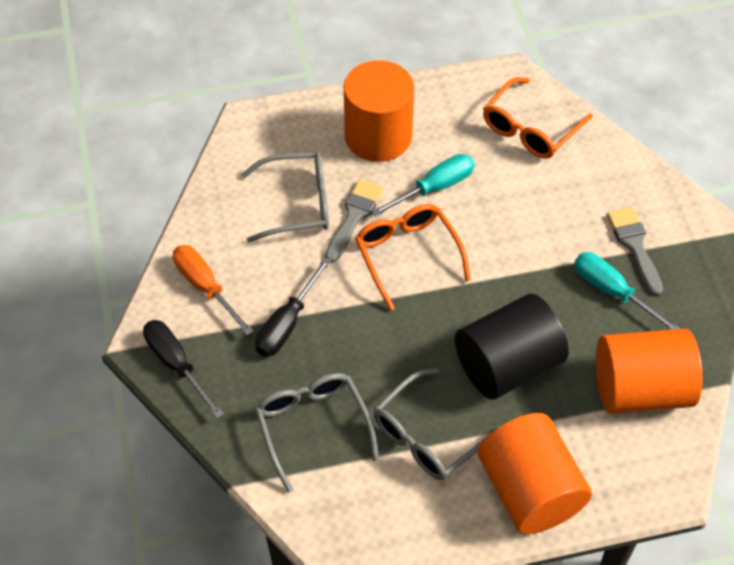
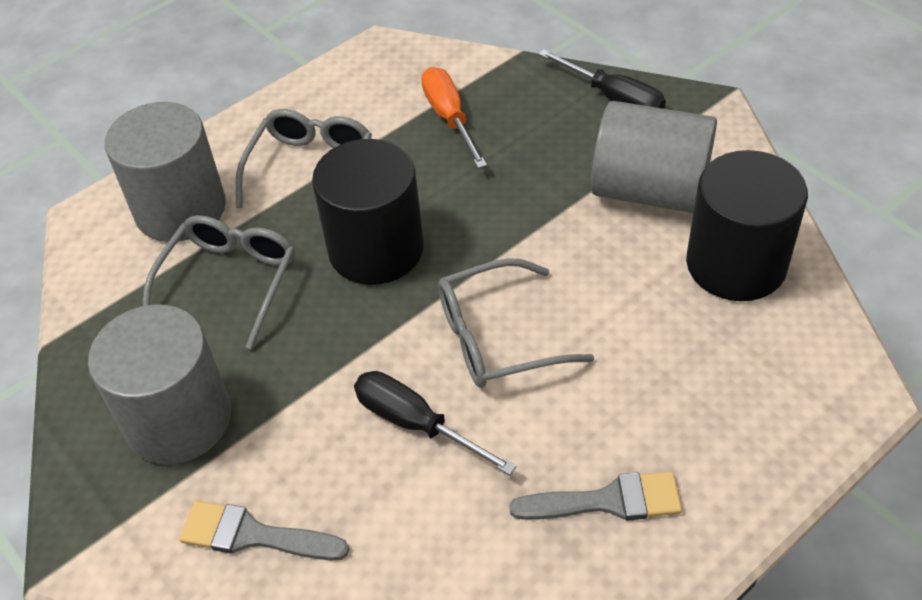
black cylinder: [455,294,569,400] = 1 -> [312,139,424,285] [686,150,808,301] = 2
grey cylinder: none = 0 -> [88,304,231,464] [105,102,226,242] [591,101,717,213] = 3
orange cylinder: [344,60,414,162] [478,413,592,534] [596,328,703,414] = 3 -> none = 0
orange glasses: [355,204,471,311] [483,77,593,159] = 2 -> none = 0
turquoise screwdriver: [371,154,474,217] [574,252,681,330] = 2 -> none = 0

